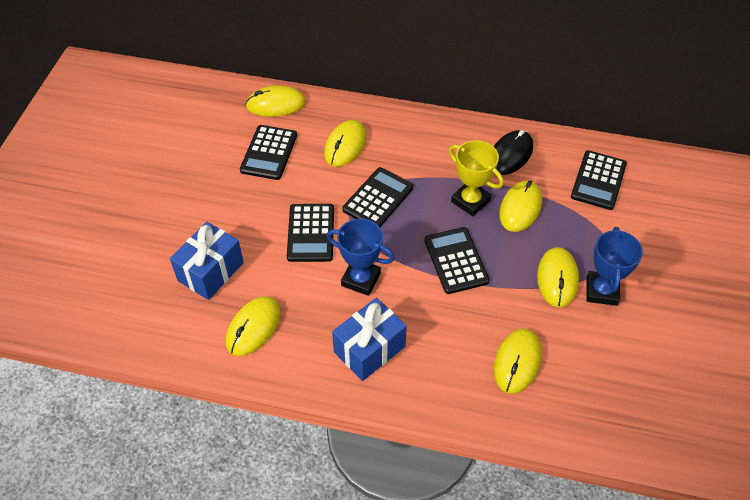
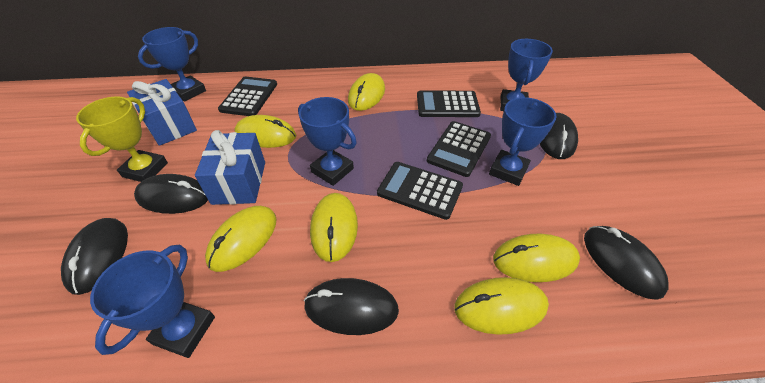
black calculator: [240,125,297,180] [287,204,334,262] [342,167,413,227] [424,227,490,294] [571,150,627,210] = 5 -> [218,76,277,116] [377,162,463,220] [417,91,481,117] [427,121,491,177] = 4
black mouse: [493,130,533,175] = 1 -> [61,218,128,295] [134,174,208,214] [304,278,399,335] [540,113,578,159] [584,226,669,300] = 5
blue trophy: [327,219,395,296] [586,227,643,306] = 2 -> [90,245,215,358] [138,27,206,102] [298,97,357,186] [489,97,557,186] [500,39,553,111] = 5

